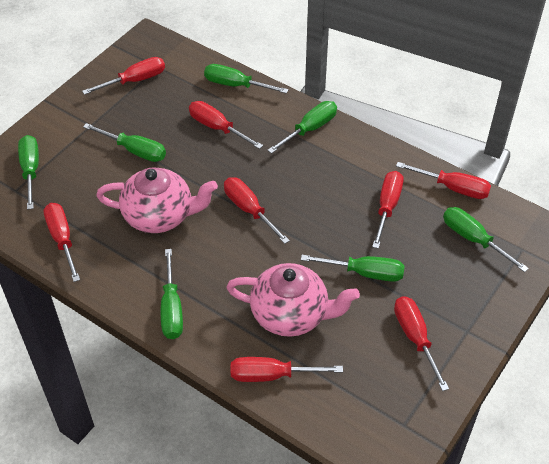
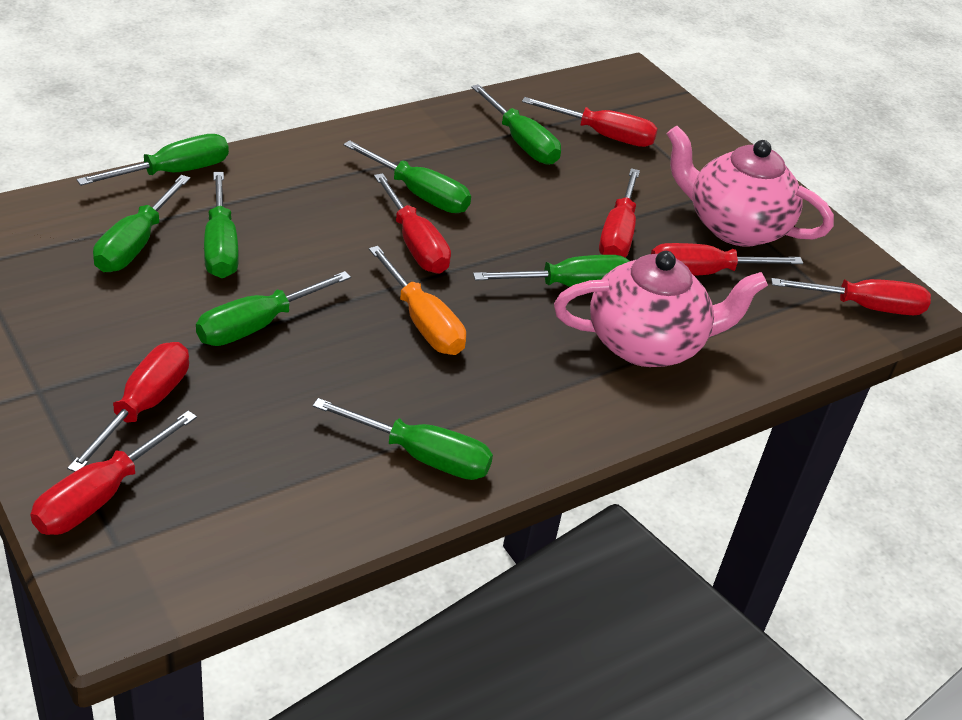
green screwdriver: [18,135,39,210] [83,123,166,162] [161,249,183,339] [204,64,289,94] [267,101,337,154] [301,255,405,282] [443,207,529,272] = 7 -> [77,134,229,186] [93,175,190,272] [196,271,351,346] [204,172,239,278] [313,398,493,480] [344,140,471,213] [471,84,561,165] [473,255,629,287] = 8
orange screwdriver: none = 0 -> [369,246,466,355] = 1
red screwdriver: [44,203,80,282] [82,57,165,95] [189,101,263,149] [224,177,290,244] [231,357,343,382] [372,171,404,249] [394,296,449,391] [396,162,491,199] = 8 -> [30,411,197,535] [67,342,189,472] [374,173,451,273] [522,97,658,147] [599,168,640,258] [651,243,803,276] [771,278,931,315] = 7

